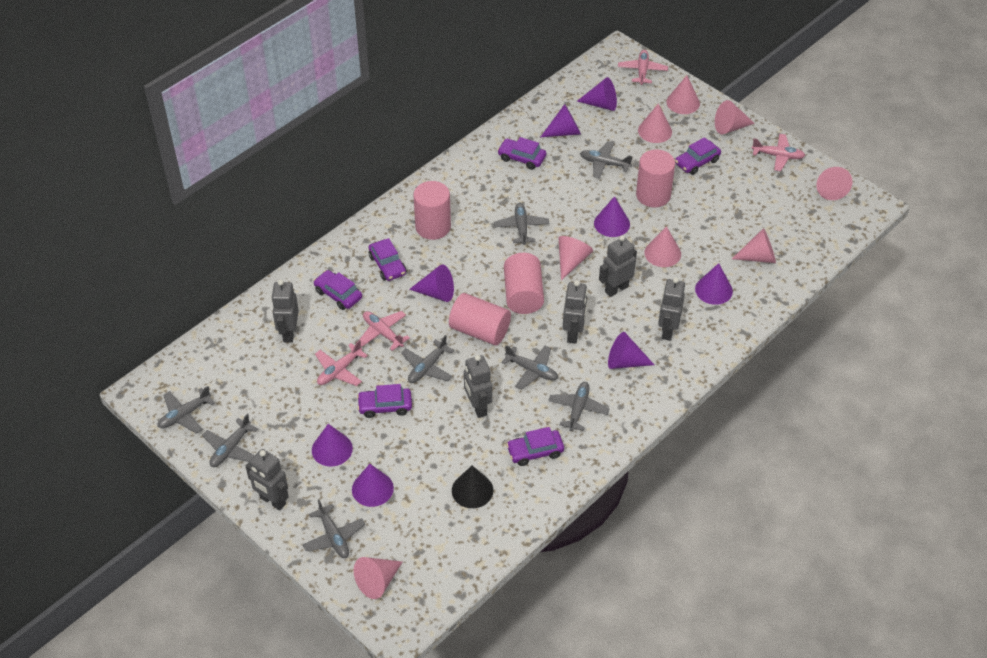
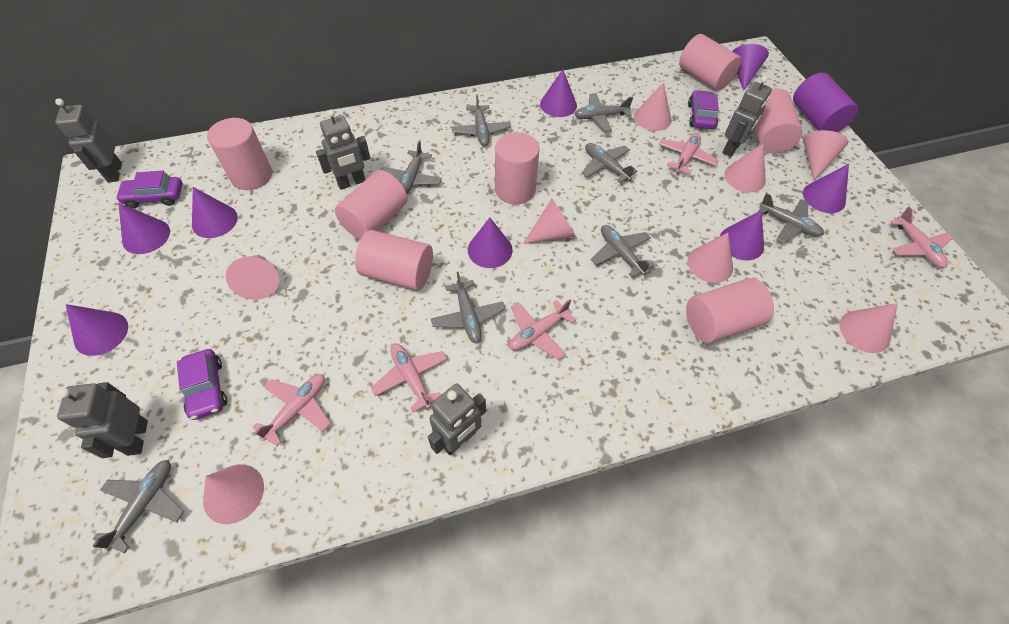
black cone: [452,466,493,508] = 1 -> none = 0
grey robot: [246,449,289,511] [271,280,299,343] [464,355,493,418] [563,280,588,344] [599,235,637,297] [658,277,685,341] = 6 -> [55,98,122,183] [57,382,148,458] [316,109,370,190] [428,383,486,455] [722,76,772,157] = 5
pink cylinder: [413,181,451,240] [449,293,511,345] [504,253,544,314] [636,150,675,207] = 4 -> [207,118,272,190] [335,170,408,240] [355,230,433,290] [495,132,540,204] [679,34,741,91] [686,278,774,343] [755,88,802,154] = 7
pink plane: [315,340,368,386] [359,311,410,351] [618,50,668,85] [752,134,806,171] = 4 -> [252,374,331,446] [371,343,447,412] [509,299,576,360] [659,133,719,174] [890,207,953,268] = 5
purple car: [313,270,362,310] [357,384,412,418] [369,238,406,281] [497,137,546,170] [506,427,564,466] [675,137,721,175] = 6 -> [115,170,183,209] [177,349,227,420] [688,90,719,129] = 3
purple cylinder: none = 0 -> [793,73,858,132] = 1

